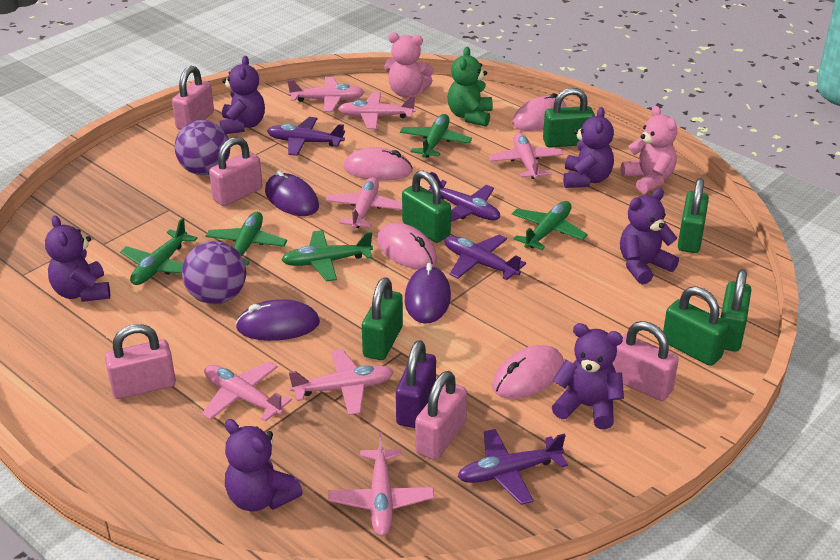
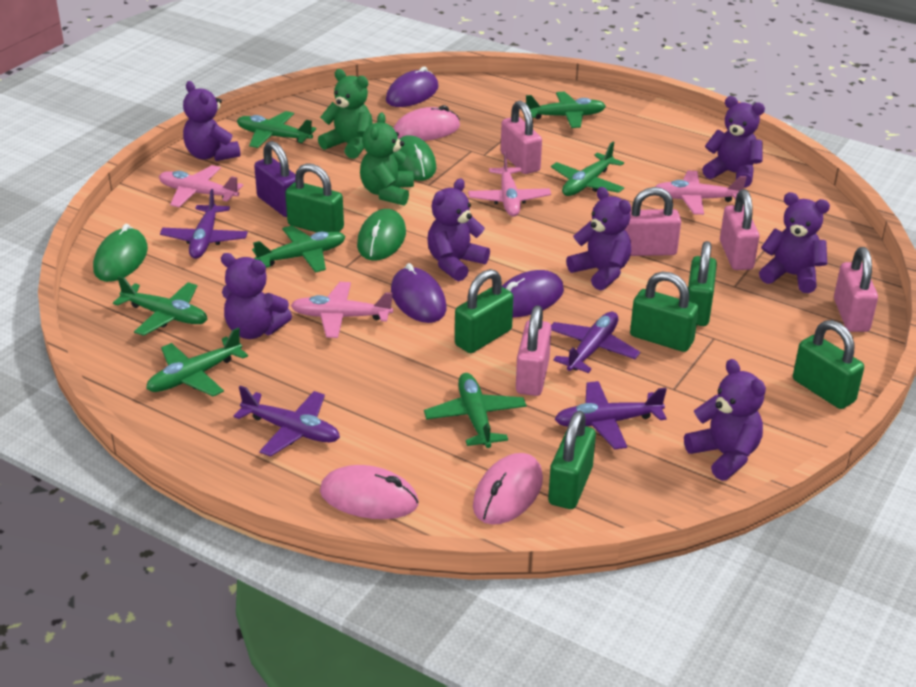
green mouse: none = 0 -> [93,224,148,282] [357,209,406,260] [398,135,436,181] = 3
green plane: [120,217,197,285] [205,212,287,266] [281,230,373,281] [400,114,472,158] [512,201,588,250] = 5 -> [113,276,208,336] [146,328,248,397] [237,111,316,148] [252,226,346,273] [424,373,527,448] [526,92,606,128] [551,142,624,196] = 7
green teddy bear: [448,47,493,127] = 1 -> [318,69,373,159] [360,113,414,206] = 2
pink mouse: [344,147,413,181] [377,223,437,269] [492,345,564,399] [512,93,567,131] = 4 -> [320,465,419,519] [394,105,460,141] [473,453,543,525] = 3
pink plane: [202,361,292,422] [287,77,364,112] [289,349,394,415] [326,177,402,229] [328,432,434,536] [338,92,415,129] [489,133,564,179] = 7 -> [159,165,243,207] [291,282,393,338] [468,152,551,217] [655,171,747,215] = 4
pink teddy bear: [384,32,434,97] [621,106,677,194] = 2 -> none = 0
purple ball: [175,120,230,175] [182,241,246,304] = 2 -> none = 0
purple teddy bear: [45,215,110,302] [220,56,265,134] [225,419,303,512] [552,323,624,430] [563,107,614,188] [620,188,679,285] = 6 -> [183,81,240,161] [221,253,292,339] [427,179,490,281] [566,187,631,291] [684,359,766,481] [702,96,765,188] [759,192,830,293] = 7

